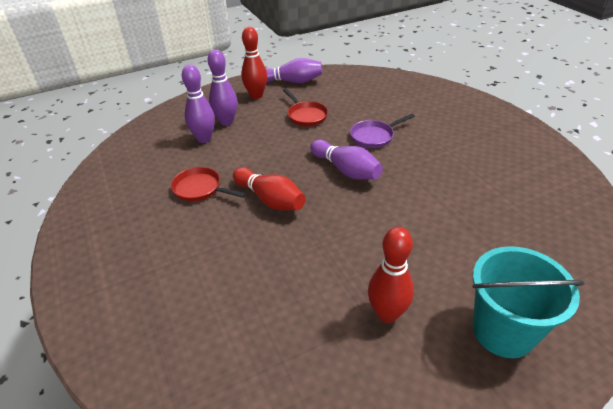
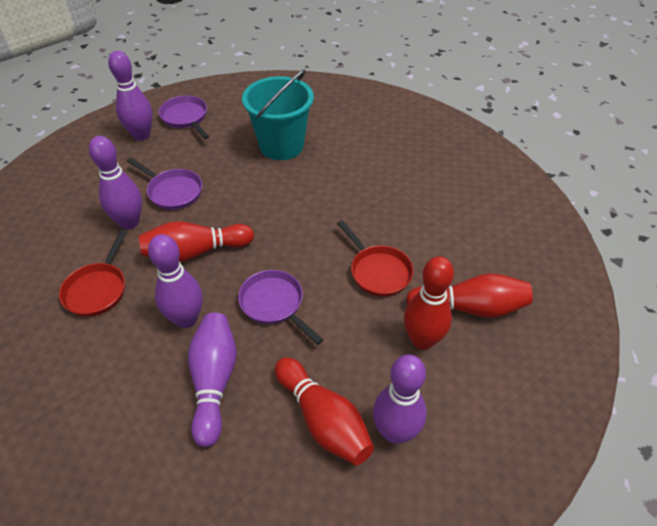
purple bowling pin: [182,65,215,143] [208,50,237,126] [266,58,322,83] [310,140,383,180] = 4 -> [89,136,142,229] [108,51,153,141] [148,234,203,328] [188,313,237,447] [373,354,427,444] = 5
purple pan: [350,114,415,148] = 1 -> [127,158,202,210] [158,96,209,139] [238,270,323,345] = 3
red bowling pin: [233,167,306,211] [241,27,267,99] [368,227,414,323] = 3 -> [139,221,254,262] [275,357,374,465] [404,256,454,350] [406,273,533,318] = 4

